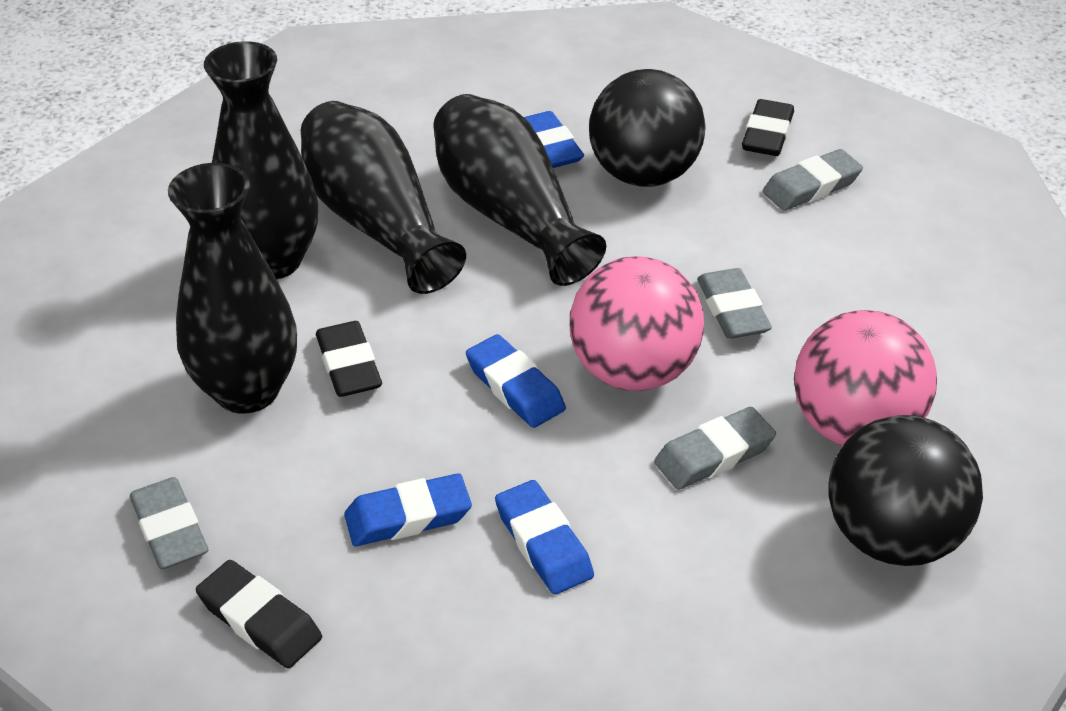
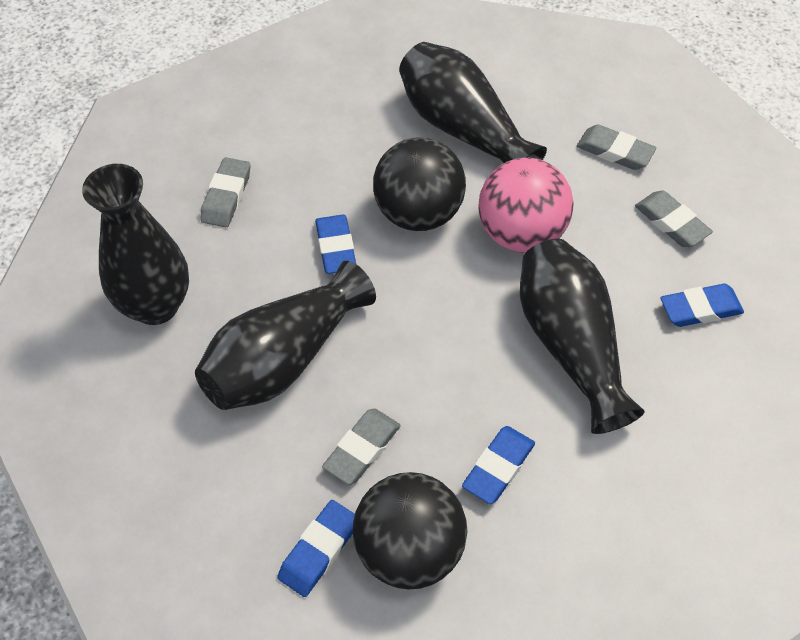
black eraser: [196,560,322,668] [316,321,382,397] [742,99,794,156] = 3 -> none = 0
pink ball: [570,256,704,391] [794,310,937,446] = 2 -> [478,158,574,253] = 1

